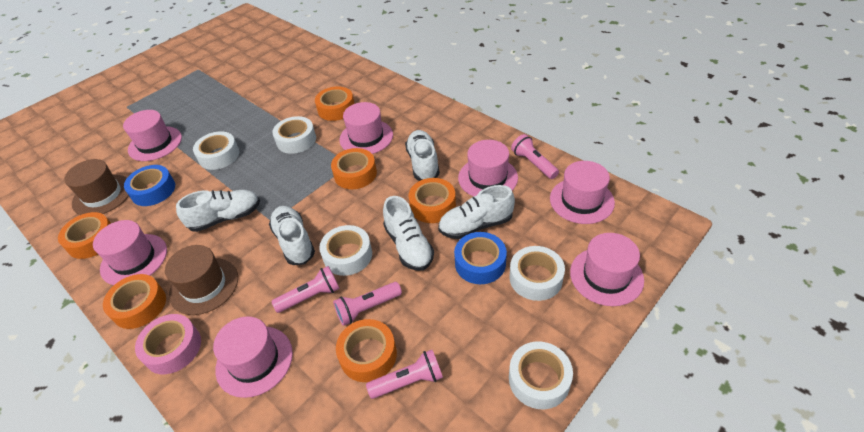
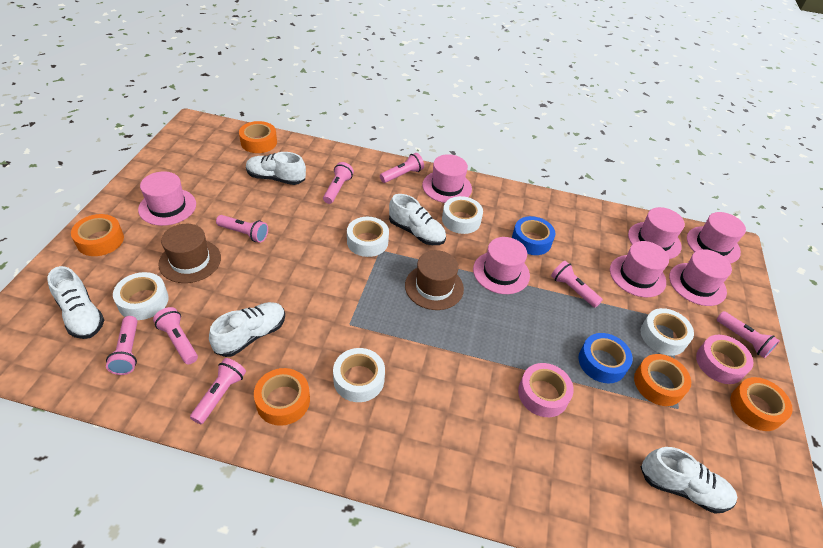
orange tape: [58,212,111,259] [103,274,166,329] [315,86,355,121] [331,148,377,189] [336,319,397,382] [408,178,456,223] = 6 -> [71,214,124,256] [239,121,277,153] [254,368,310,426] [634,354,691,406] [730,377,793,431] = 5
pink flashlight: [271,266,340,313] [333,282,402,326] [366,350,443,399] [511,134,559,179] = 4 -> [106,316,138,375] [153,307,198,364] [190,358,246,424] [216,215,268,243] [323,162,354,204] [380,153,424,183] [551,261,603,308] [717,311,780,358] = 8
pink tape: [135,314,201,374] = 1 -> [518,363,574,417] [696,335,753,384] = 2

